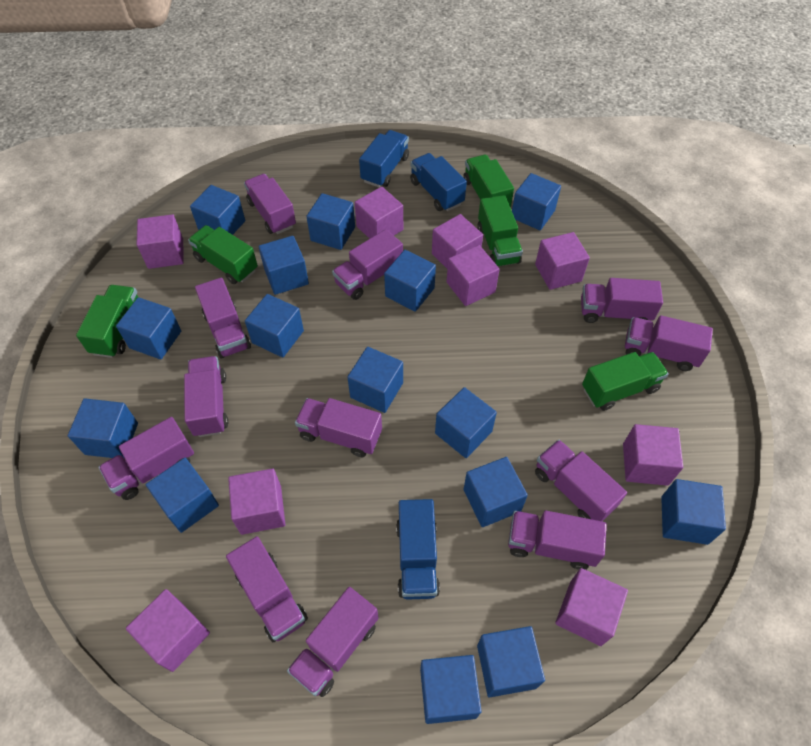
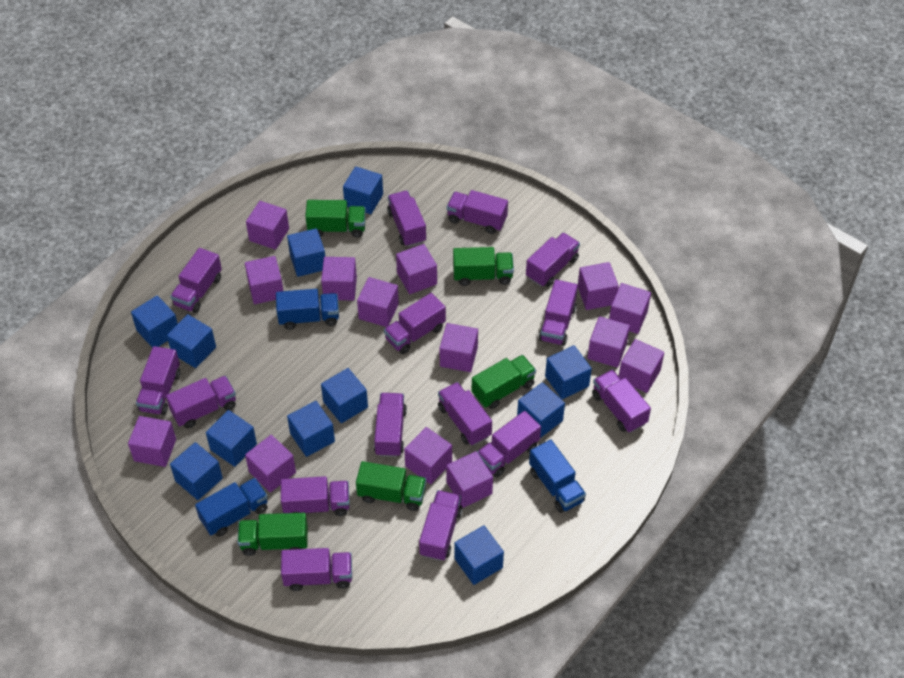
blue cube: [68,399,138,459] [116,297,181,360] [146,458,219,533] [190,185,245,235] [245,294,304,358] [259,236,309,295] [306,193,355,250] [347,347,403,413] [384,250,436,312] [420,655,481,724] [435,387,497,458] [464,457,528,527] [477,626,545,697] [512,173,561,230] [661,479,726,545] = 15 -> [131,296,178,348] [167,314,216,368] [170,442,223,500] [206,410,257,467] [287,228,325,277] [287,401,335,457] [321,368,368,423] [343,166,383,214] [454,526,504,585] [517,382,565,438] [545,345,592,399] = 11
purple cube: [126,589,210,672] [137,214,184,269] [228,468,285,535] [355,187,403,239] [432,214,483,269] [446,245,500,306] [535,232,590,290] [555,568,628,646] [623,424,683,486] = 9 -> [128,416,176,467] [245,256,283,304] [245,435,296,492] [246,201,289,250] [321,257,357,301] [357,277,399,327] [396,244,437,294] [404,427,452,484] [440,323,478,372] [446,451,493,508] [578,262,619,310] [587,316,630,368] [609,283,651,334] [619,339,664,393] = 14
purple truck: [99,417,194,500] [184,356,228,437] [195,278,251,358] [226,536,308,642] [244,174,296,234] [287,587,378,697] [295,398,382,457] [332,229,403,300] [508,511,607,570] [535,440,627,521] [581,278,663,323] [625,315,713,371] = 12 -> [136,346,181,415] [166,376,236,429] [170,248,222,313] [281,476,350,516] [281,548,352,591] [374,393,407,457] [384,293,446,354] [387,191,426,247] [419,490,463,561] [438,382,492,446] [447,190,508,234] [477,411,541,477] [526,232,580,287] [539,279,578,346] [592,370,651,433] = 15

